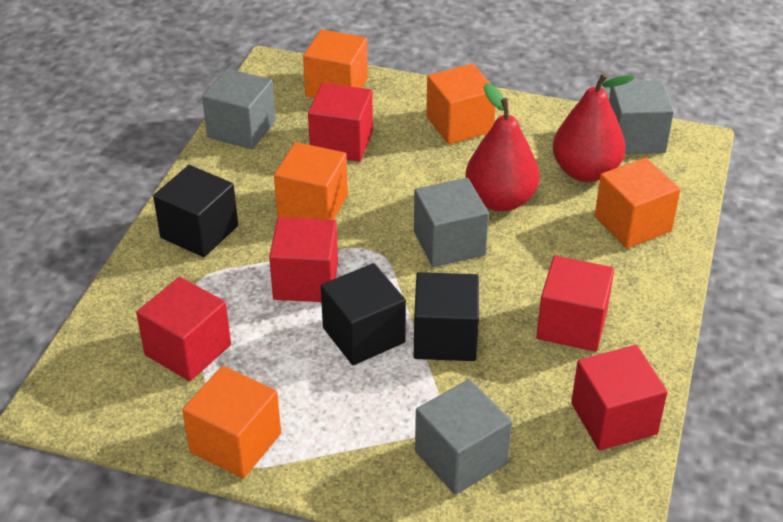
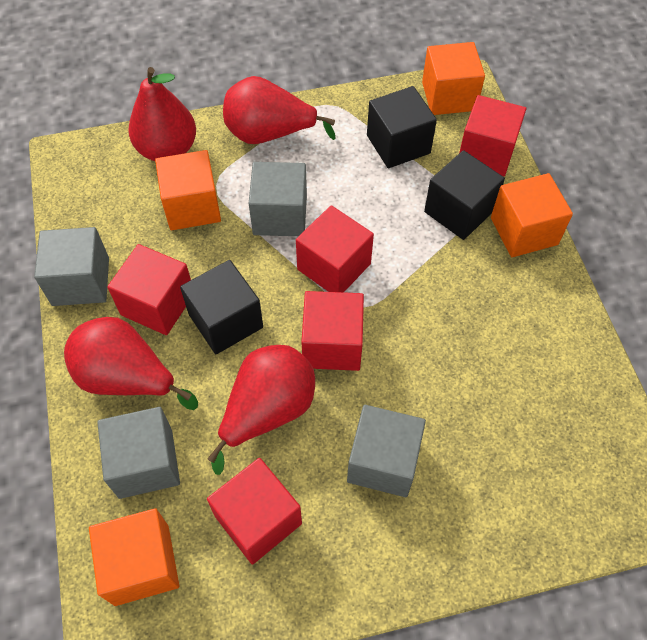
orange cube: [182,366,281,478] [274,142,348,220] [303,29,368,98] [426,63,496,144] [595,158,681,248] = 5 -> [89,508,179,606] [155,150,221,230] [422,42,485,115] [491,173,573,257] = 4
red pear: [465,83,540,212] [553,73,635,182] = 2 -> [64,317,198,410] [128,67,196,161] [208,345,315,475] [223,76,335,144] = 4

